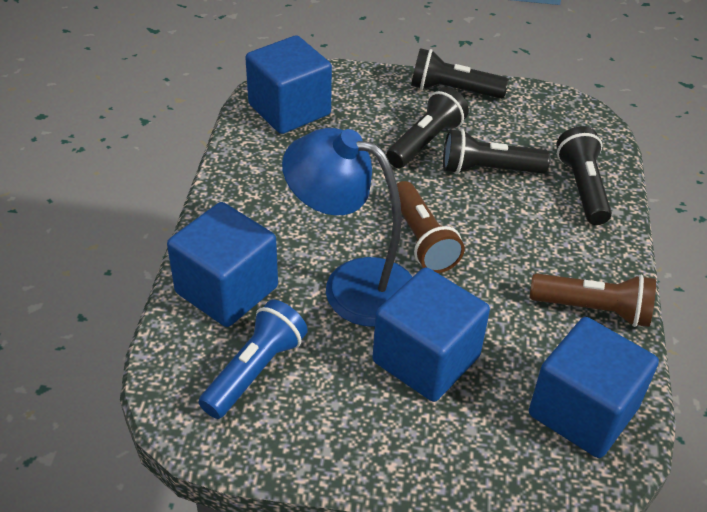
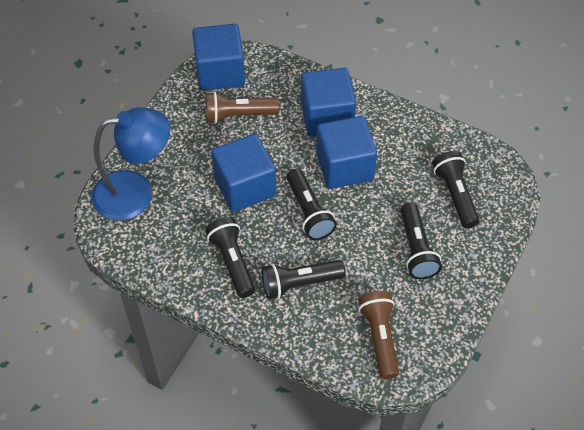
black flashlight: [386,87,469,168] [411,48,509,99] [443,129,550,174] [556,126,612,225] = 4 -> [205,217,255,298] [262,260,346,299] [287,169,337,240] [400,203,442,279] [432,151,479,228] = 5
blue flashlight: [198,299,308,419] = 1 -> none = 0

